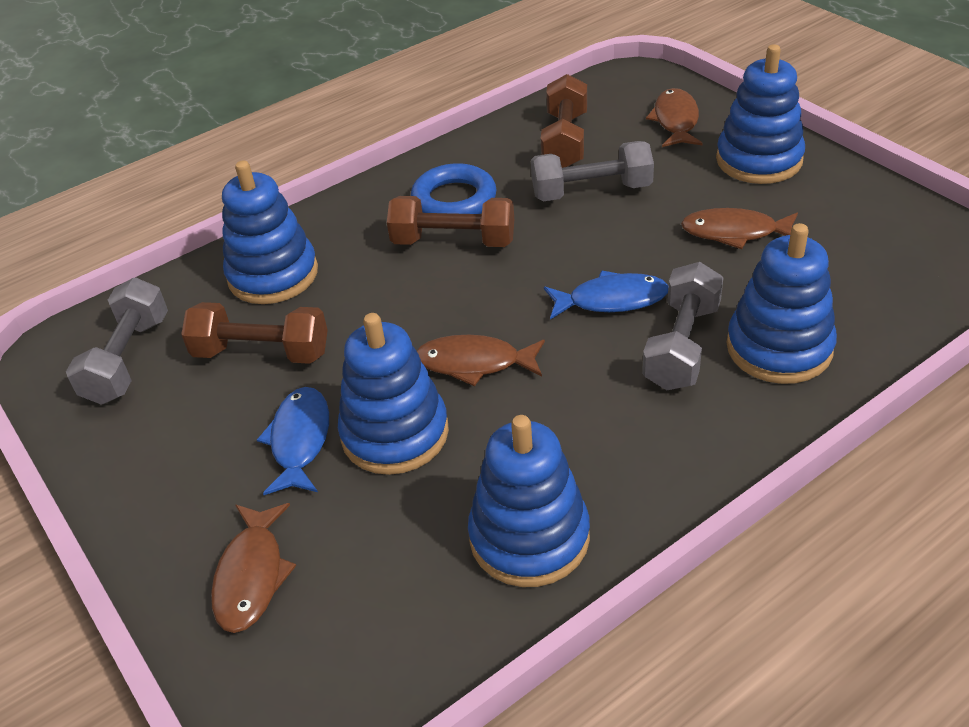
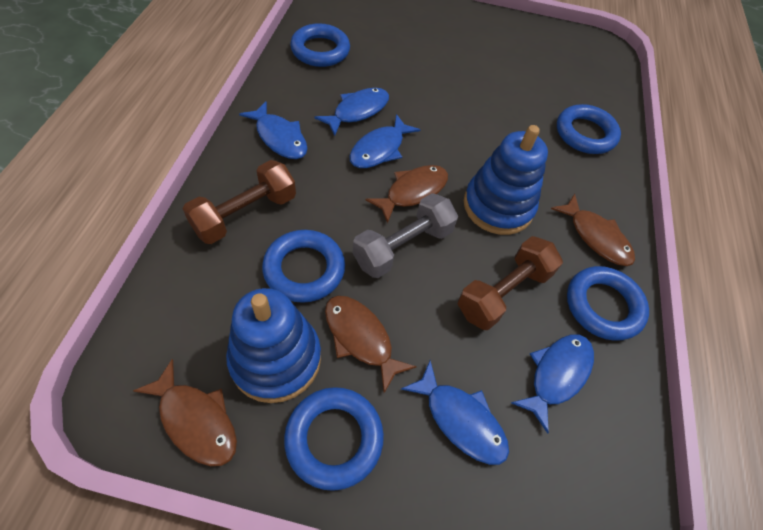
blue fish: [257,387,329,495] [544,270,668,320] = 2 -> [239,102,308,159] [315,88,389,136] [349,114,420,168] [401,361,509,465] [511,334,594,434] = 5
blue ring: [411,163,497,214] = 1 -> [262,230,345,303] [284,387,384,491] [290,23,350,67] [557,104,621,154] [567,266,649,341] = 5
blue stacking toy: [222,160,318,304] [338,313,449,475] [468,415,590,587] [716,44,805,184] [726,223,837,384] = 5 -> [226,288,321,403] [464,125,548,235] = 2
brown dumbbell: [181,302,328,364] [387,196,514,247] [541,74,587,168] = 3 -> [183,160,296,244] [458,236,563,330] = 2
grey dumbbell: [66,278,168,405] [531,141,654,201] [642,262,724,390] = 3 -> [352,193,458,278] = 1

